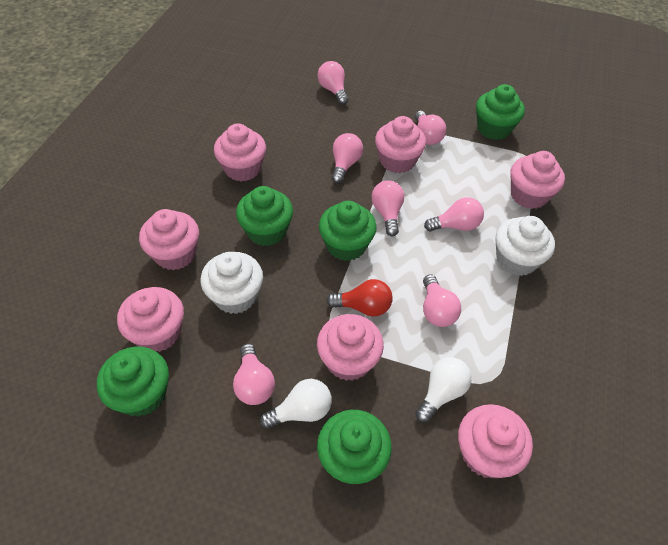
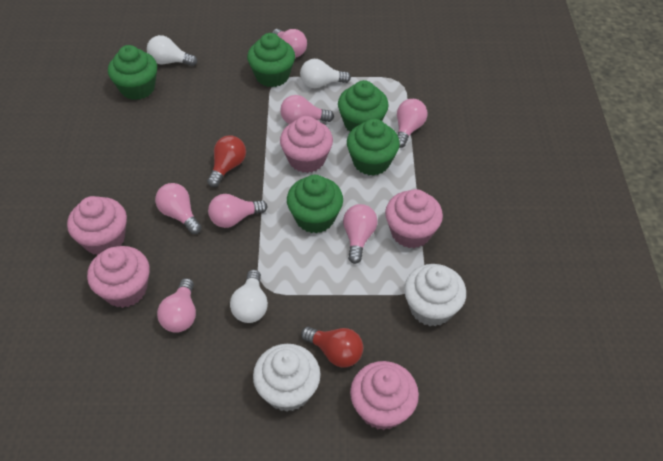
pink cupcake: [117,287,184,352] [139,209,199,270] [214,123,266,182] [317,314,384,381] [375,116,426,173] [458,404,533,478] [511,151,565,209] = 7 -> [67,196,127,255] [87,246,150,308] [280,116,333,173] [350,361,419,430] [385,189,443,248] = 5
red light bulb: [326,279,393,317] = 1 -> [207,135,246,187] [301,327,363,367] = 2
white light bulb: [260,379,332,429] [416,357,471,422] = 2 -> [147,35,197,66] [230,269,268,323] [300,59,351,88] = 3

